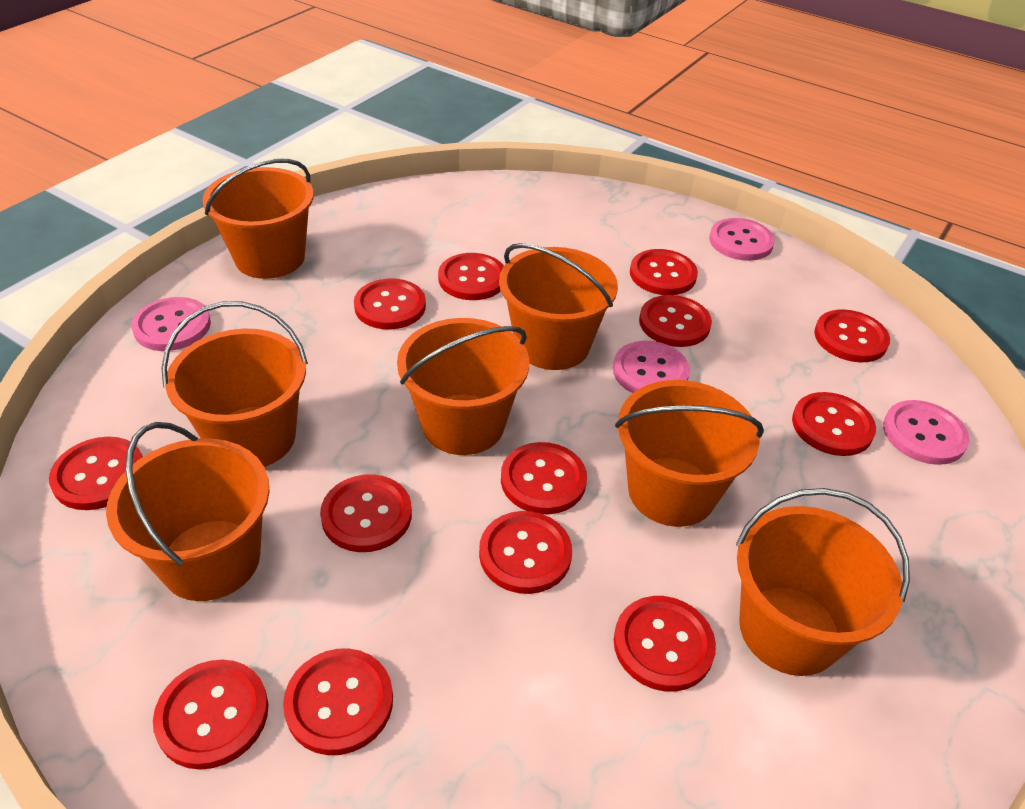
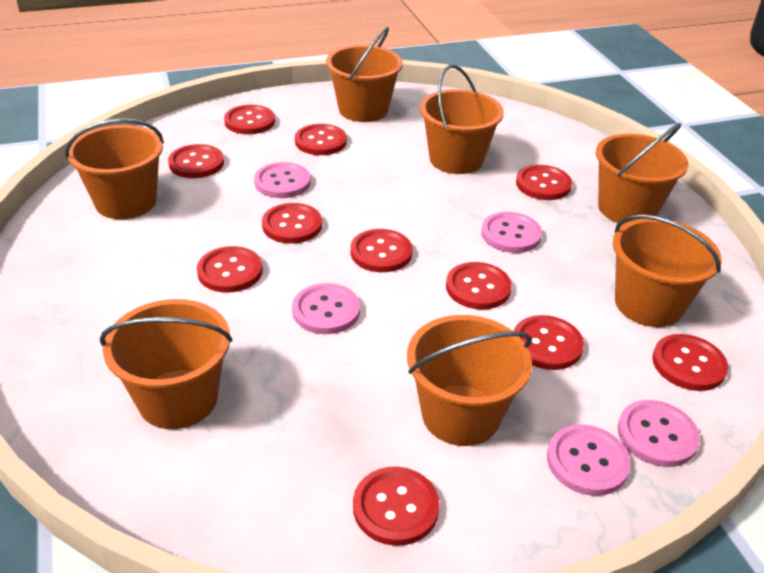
pink button: [131,297,211,351] [613,341,690,393] [709,218,775,261] [883,400,970,465] = 4 -> [254,162,311,198] [292,283,360,334] [481,212,542,253] [547,425,631,496] [618,400,700,467] = 5
red button: [49,437,143,510] [153,660,268,770] [283,648,393,755] [320,474,412,552] [354,278,426,329] [438,253,504,300] [479,511,572,594] [501,442,587,515] [614,596,716,692] [630,249,698,295] [639,295,712,347] [792,392,876,456] [814,309,890,362] = 13 -> [168,144,224,178] [197,246,263,293] [224,105,275,134] [262,203,322,244] [295,124,347,155] [350,229,413,272] [353,467,440,546] [446,262,512,309] [514,315,584,370] [516,165,572,200] [652,334,728,391] = 11

